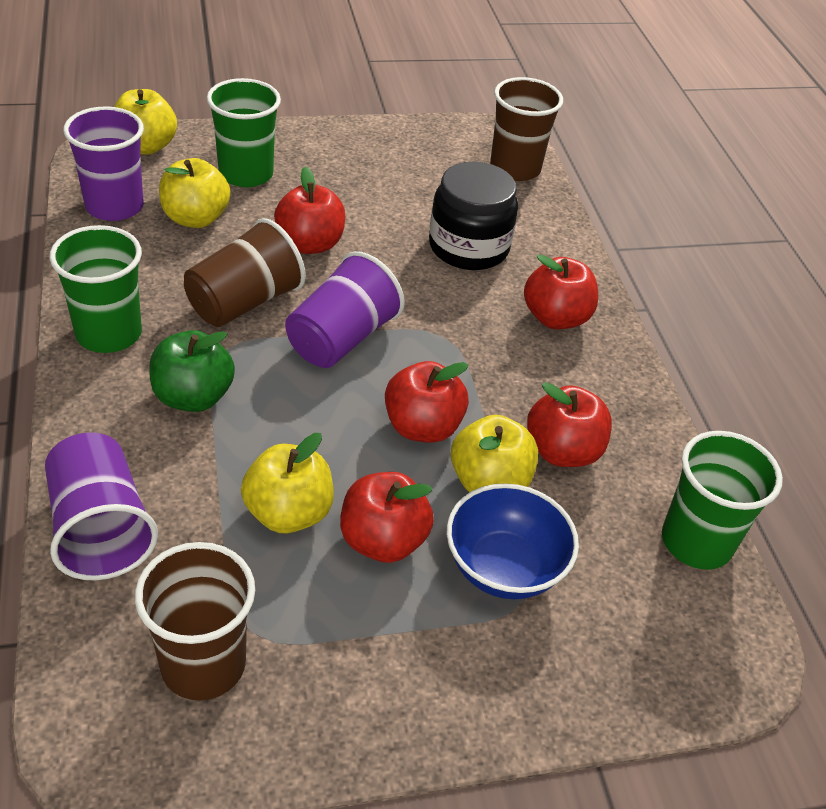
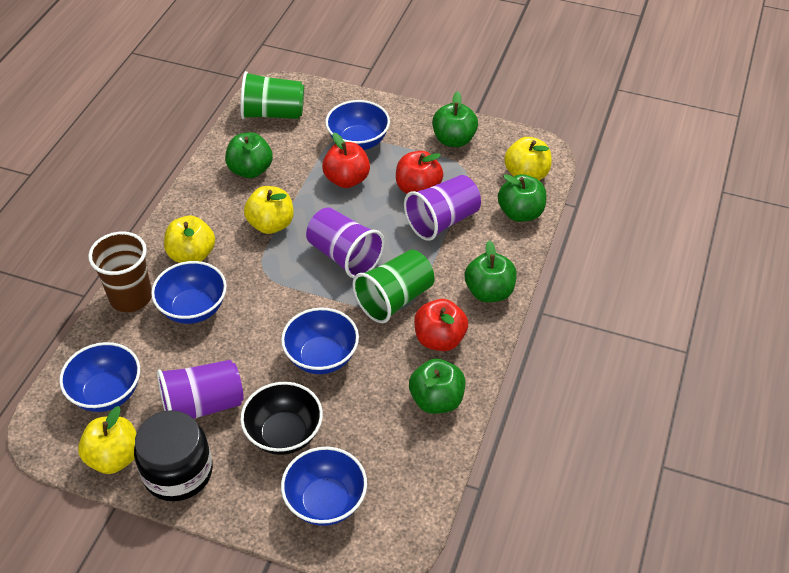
black bowl: none = 0 -> [240,382,323,455] = 1
blue bowl: [447,483,579,599] = 1 -> [59,342,140,412] [151,261,227,324] [281,308,359,374] [281,447,367,526] [325,100,390,150] = 5
brown cup: [135,542,255,700] [184,218,306,327] [490,77,563,181] = 3 -> [88,232,152,312] = 1
green apple: [149,330,235,412] = 1 -> [225,132,273,178] [409,359,465,414] [432,91,478,147] [465,240,517,302] [498,174,547,222] = 5
green cup: [50,225,142,353] [207,78,281,187] [662,431,783,570] = 3 -> [240,71,304,119] [353,250,434,323] = 2
red apple: [274,167,345,254] [340,472,434,563] [385,361,469,443] [524,254,598,329] [527,382,612,467] = 5 -> [322,133,370,188] [396,151,443,194] [414,299,468,351] = 3

